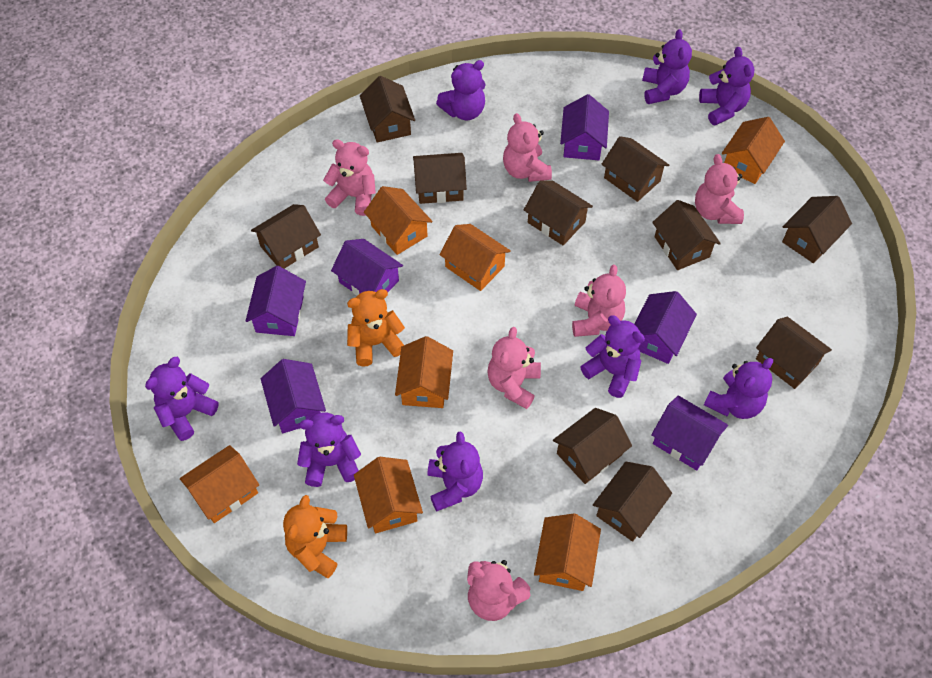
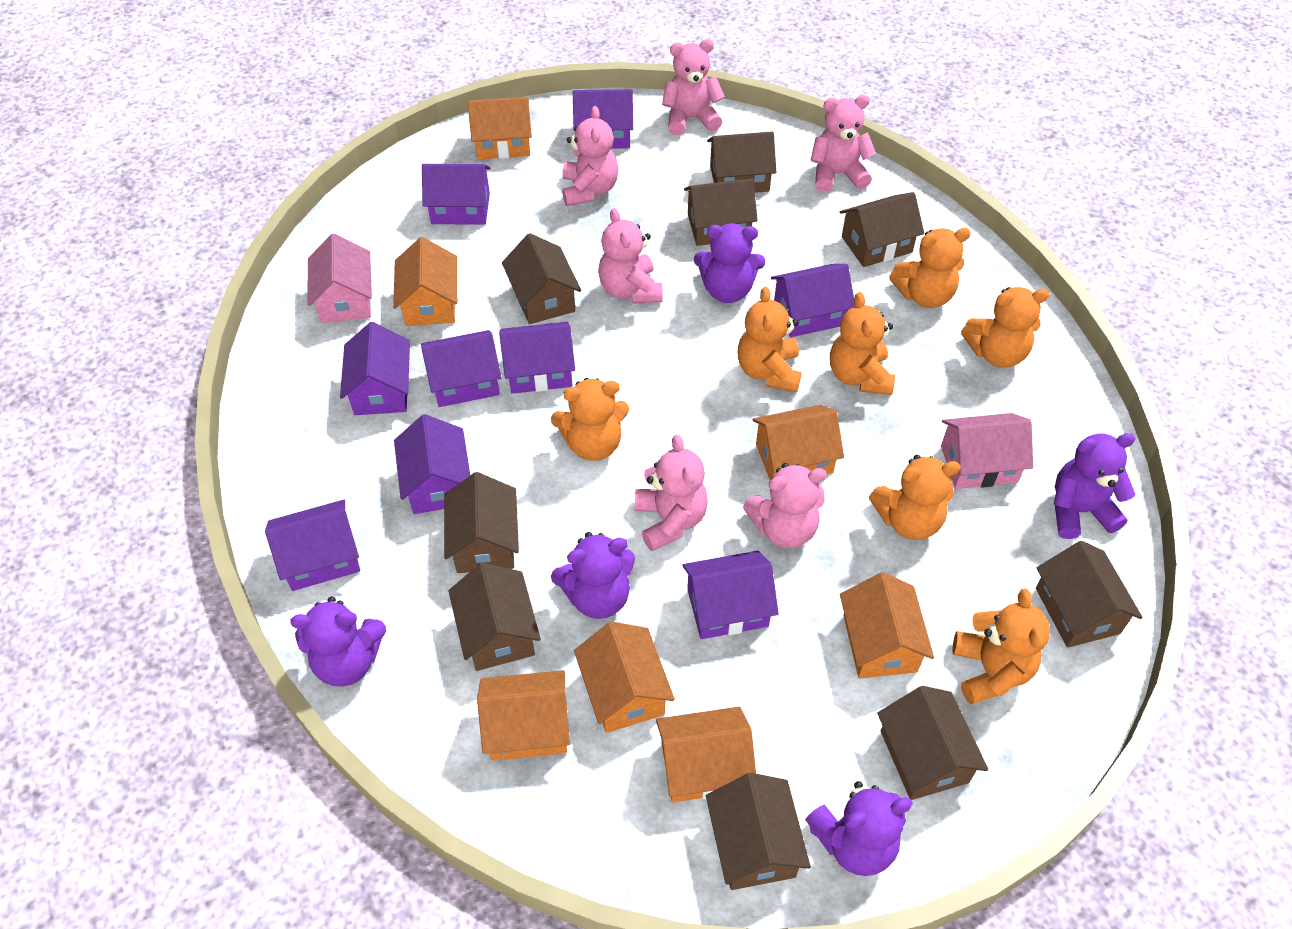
brown house: [251,204,321,269] [360,76,415,143] [413,153,467,204] [524,180,593,245] [553,408,632,484] [593,462,672,542] [601,136,669,202] [652,200,721,270] [756,317,832,389] [782,196,852,263] = 10 -> [444,472,519,573] [448,563,541,671] [502,233,581,324] [684,179,758,246] [706,773,811,890] [707,131,776,193] [840,192,924,267] [877,686,988,800] [1036,541,1143,648] = 9
orange teddy bear: [283,495,347,578] [347,289,405,367] = 2 -> [551,378,629,461] [737,286,801,392] [830,292,895,395] [869,455,961,540] [889,228,971,308] [952,589,1050,704] [961,287,1050,368] = 7
pink house: none = 0 -> [307,234,372,323] [941,413,1033,489] = 2
purple house: [246,266,306,336] [261,359,326,433] [331,239,403,296] [560,94,609,160] [634,291,697,364] [651,396,728,470] = 6 -> [265,500,360,591] [340,322,410,415] [394,414,470,514] [421,330,501,407] [422,164,491,225] [499,322,575,394] [573,89,633,149] [682,551,779,639] [771,264,855,337] = 9
purple teddy bear: [145,357,219,441] [297,413,361,487] [428,431,483,511] [436,60,486,120] [580,316,645,398] [642,29,692,104] [699,47,754,125] [704,358,773,419] = 8 -> [290,596,386,686] [551,532,635,619] [694,223,765,303] [805,781,913,876] [1054,433,1135,539] = 5

